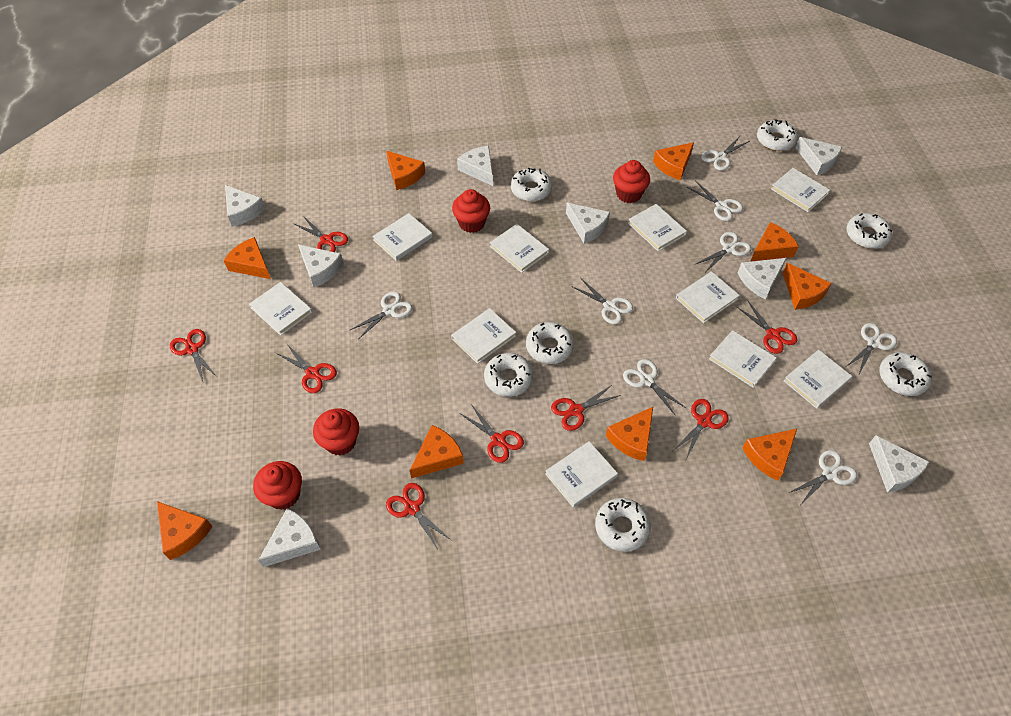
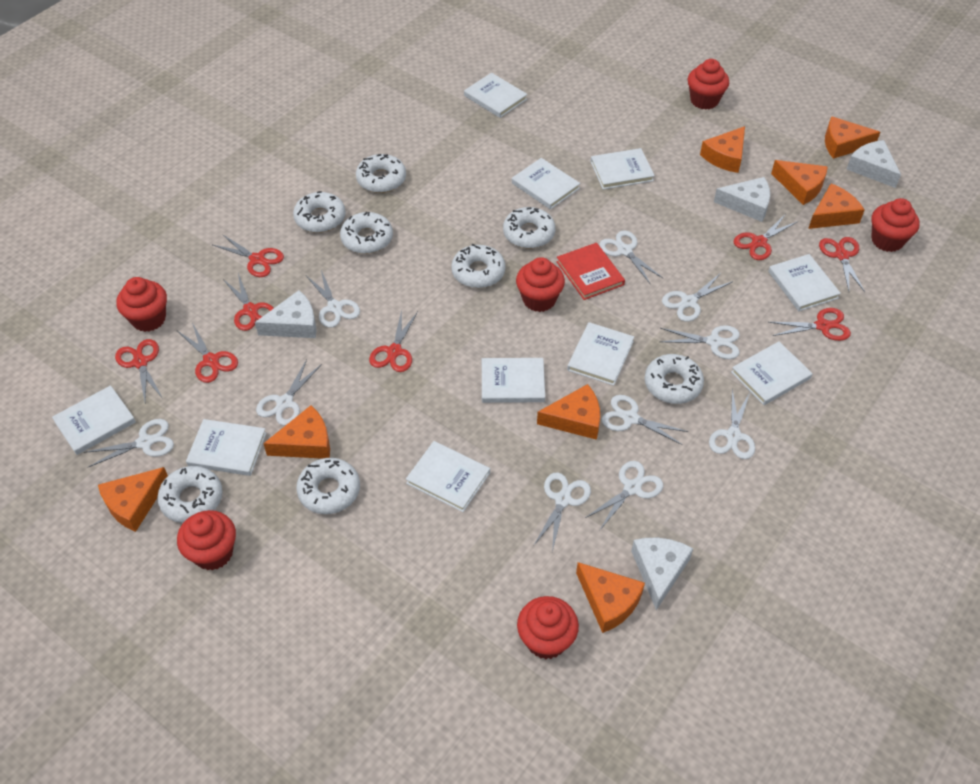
orange cheese: [157,501,213,560] [224,237,271,279] [386,151,425,190] [409,425,464,479] [606,407,653,461] [653,142,694,181] [743,429,797,481] [750,222,799,262] [783,263,832,310] = 9 -> [98,467,168,532] [263,405,330,459] [537,384,600,440] [576,562,645,633] [700,126,745,173] [771,160,828,205] [808,183,864,229] [825,116,880,159] = 8
red book: none = 0 -> [557,243,625,300] = 1
red cupcake: [253,461,302,510] [313,408,359,456] [452,189,490,233] [613,160,650,203] = 4 -> [116,277,167,332] [177,510,236,570] [516,257,565,312] [517,596,579,659] [688,59,729,110] [871,198,920,252] = 6
white cheese: [225,185,265,227] [258,509,321,567] [298,244,344,287] [457,146,493,186] [566,203,610,244] [738,258,786,299] [796,137,842,175] [869,435,929,493] = 8 -> [255,290,316,338] [631,538,693,610] [714,177,770,222] [847,140,901,188] = 4
white donut: [484,353,533,397] [511,167,552,202] [526,322,574,364] [595,498,651,552] [757,119,798,151] [846,213,892,249] [879,352,932,396] = 7 -> [157,466,223,523] [293,191,346,233] [296,458,360,514] [340,212,393,254] [356,154,406,193] [451,244,505,288] [503,207,555,248] [645,354,704,404] = 8
white scissors: [349,291,413,339] [571,279,633,324] [623,359,686,416] [687,181,743,221] [696,232,751,271] [701,136,750,171] [789,450,857,504] [846,323,897,374] = 8 -> [84,419,174,468] [256,359,322,426] [306,270,360,327] [533,473,591,551] [585,461,663,531] [599,230,663,285] [602,395,689,445] [660,325,740,359] [662,273,733,322] [709,389,755,459] = 10

